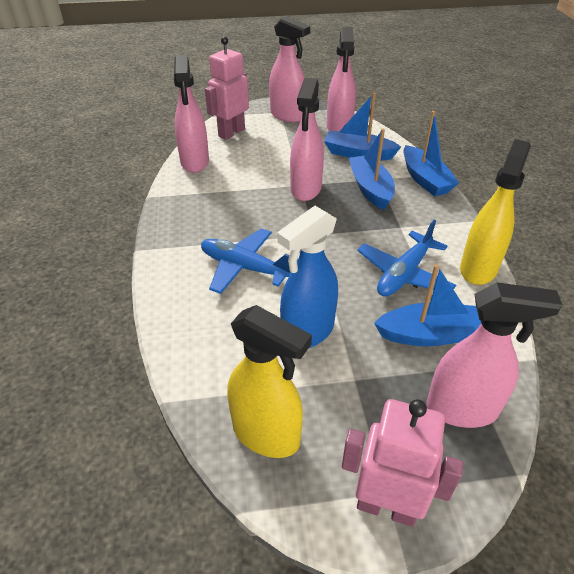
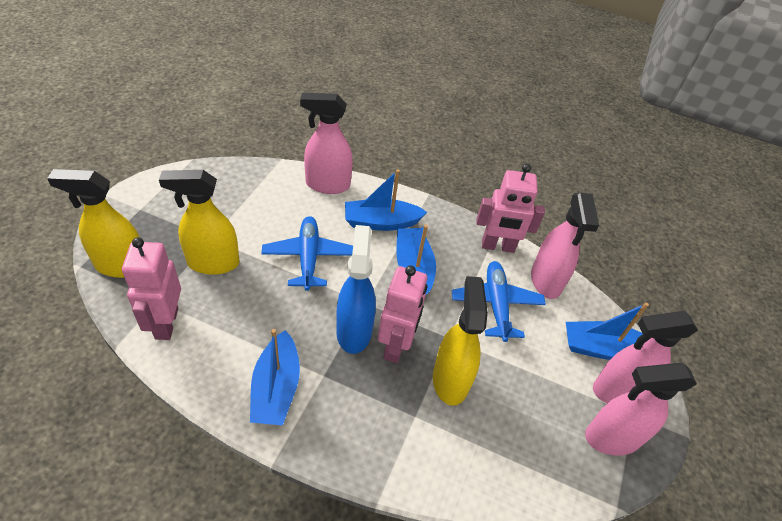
pink robot: [205,36,249,140] [342,399,463,527] = 2 -> [122,237,181,340] [378,265,427,363] [476,164,545,253] = 3
pink spray bottle: [173,55,209,173] [269,16,310,122] [290,78,324,201] [327,27,356,131] [427,282,563,428] = 5 -> [300,93,353,194] [531,193,599,299] [585,363,697,456] [593,311,698,403] = 4
yellow spray bottle: [227,305,312,458] [460,139,531,285] = 2 -> [47,169,139,278] [159,170,239,275] [433,276,488,406] = 3

